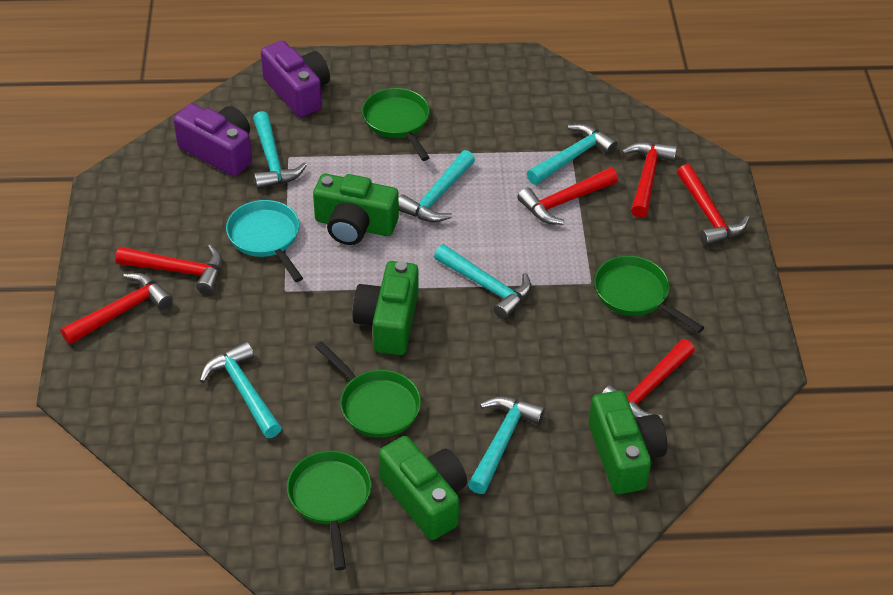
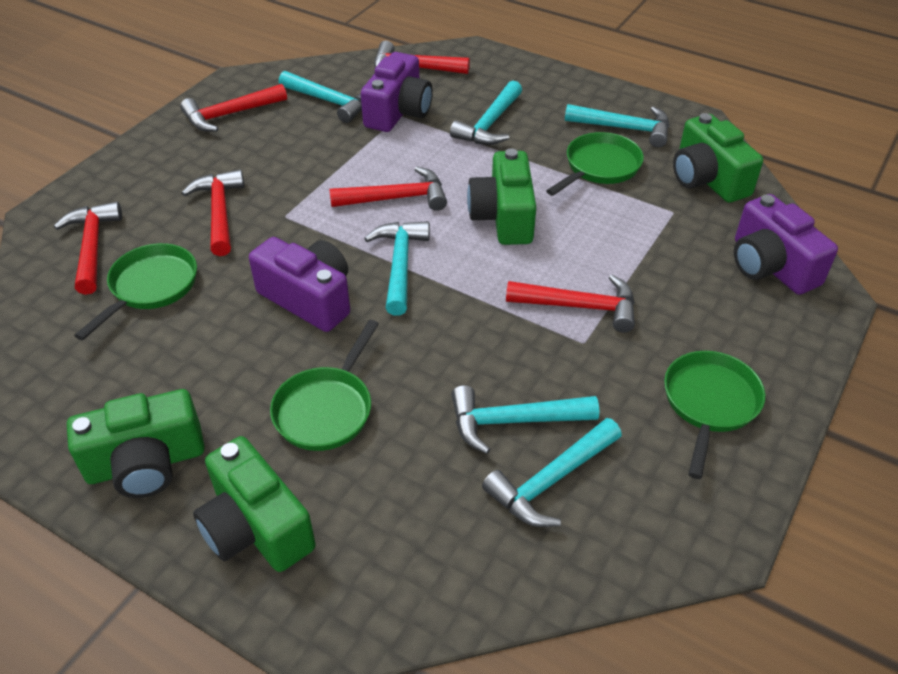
purple camera: [173,103,252,177] [261,40,330,117] = 2 -> [249,237,350,332] [361,52,433,132] [734,194,838,295] = 3
turquoise pan: [226,200,303,282] = 1 -> none = 0

